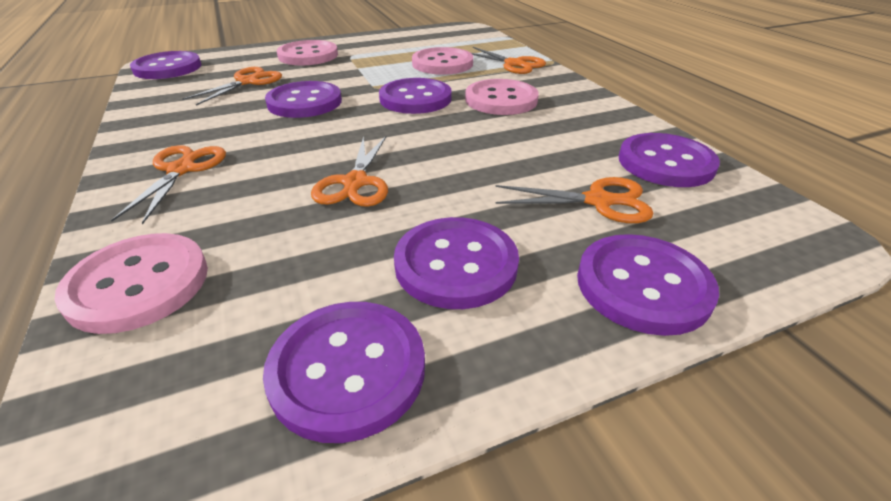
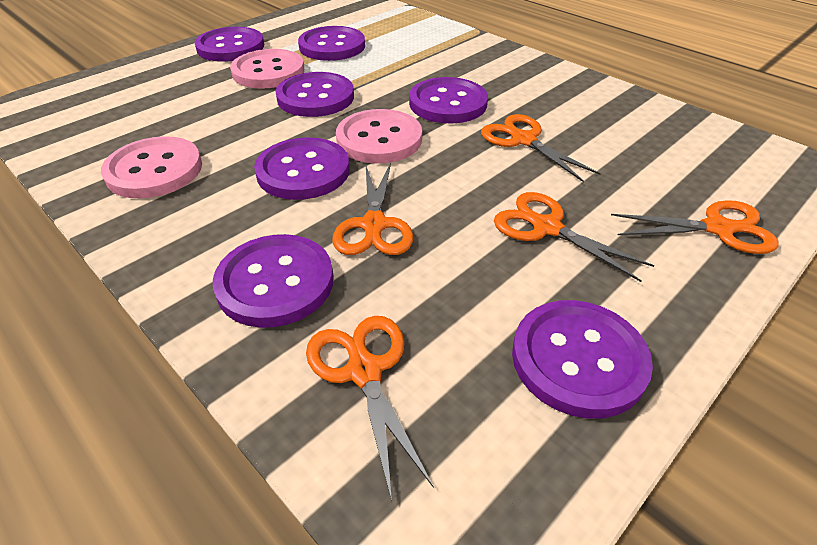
pink button: [54,233,208,334] [277,40,338,65] [412,47,473,75] [465,79,539,115] = 4 -> [101,136,202,199] [230,49,304,89] [336,109,422,163] = 3

